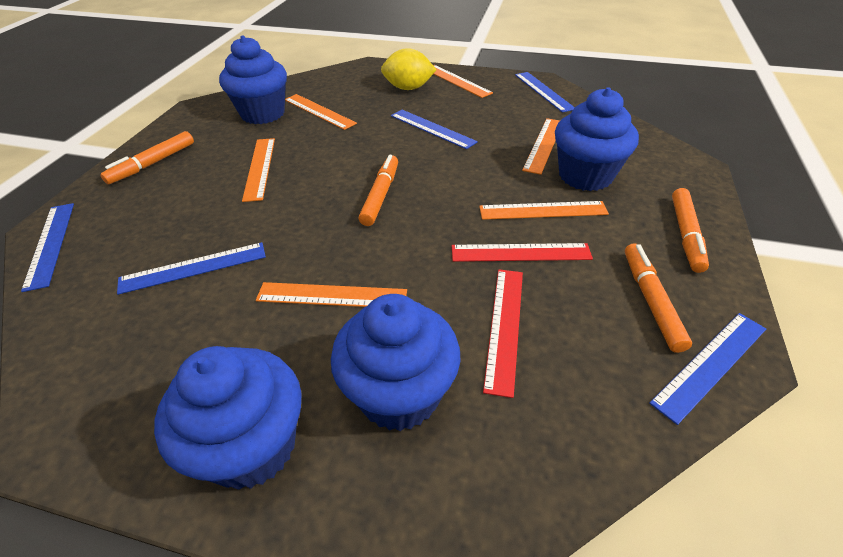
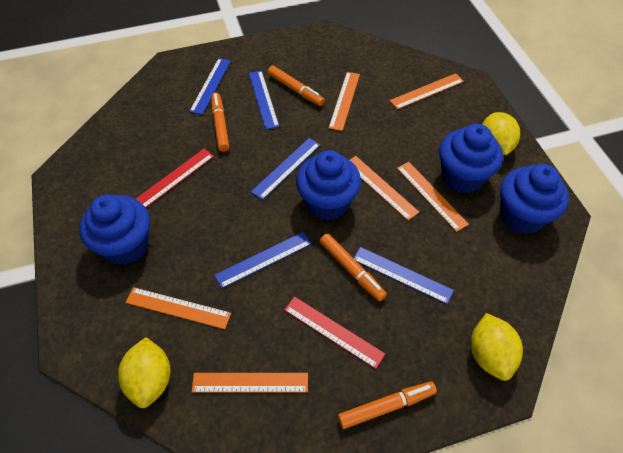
yellow lemon: [381,48,437,90] = 1 -> [118,337,171,408] [471,313,523,381] [482,112,520,155] = 3

